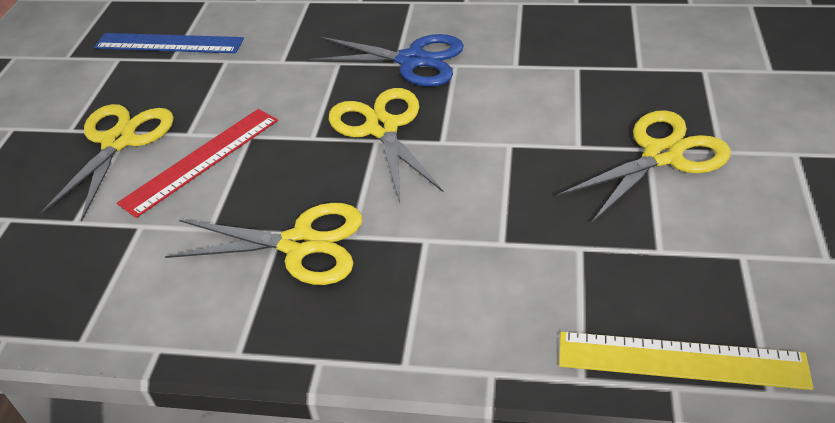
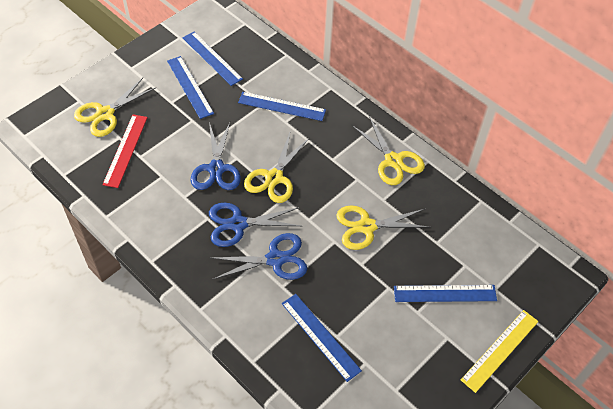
blue ruler: [94,33,244,53] = 1 -> [167,56,214,119] [183,32,243,86] [238,92,326,121] [282,294,362,382] [394,285,497,302] = 5
blue scissors: [308,34,464,86] = 1 -> [191,122,241,190] [209,203,301,247] [211,233,307,280] = 3

